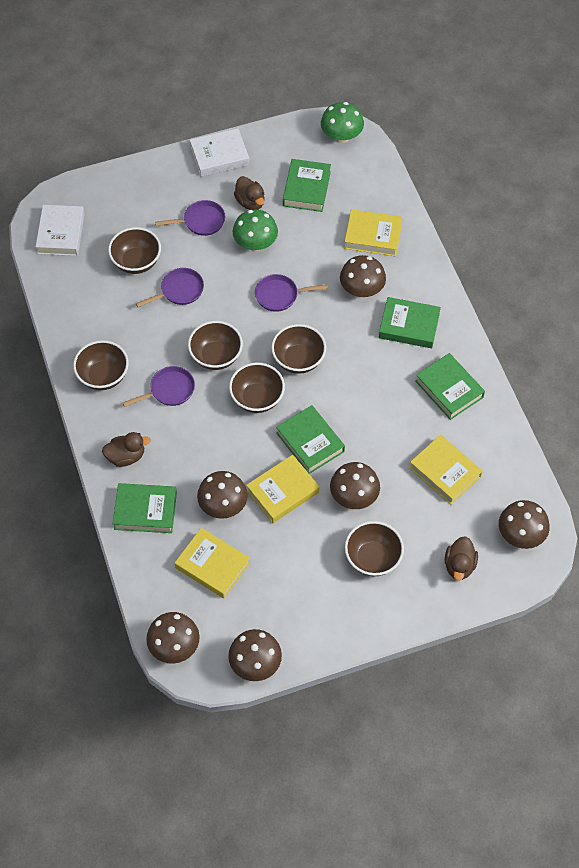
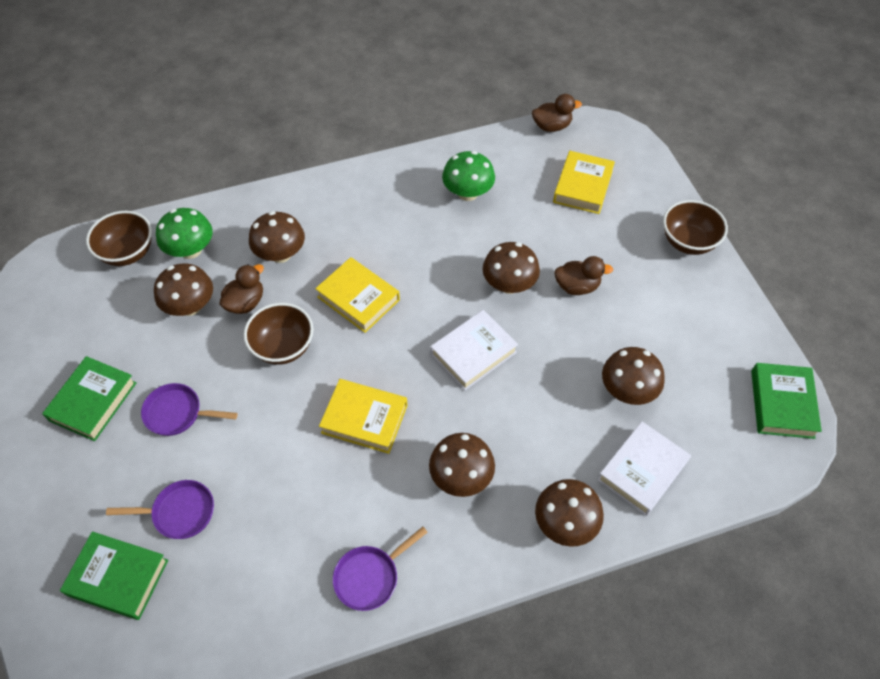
brown bowl: [73,340,129,390] [108,227,161,274] [188,321,243,370] [229,363,285,413] [271,324,326,374] [345,521,404,576] = 6 -> [86,211,152,266] [244,303,314,365] [663,200,728,255] = 3
green book: [113,483,177,533] [276,405,345,474] [283,159,331,212] [379,297,441,348] [415,353,485,420] = 5 -> [42,356,137,441] [60,532,168,620] [751,363,822,439] = 3
purple pan: [123,366,195,407] [136,268,204,307] [155,200,225,236] [255,274,328,312] = 4 -> [106,480,214,539] [141,383,238,436] [333,527,428,611] = 3
yellow book: [175,528,250,598] [246,455,319,523] [344,209,403,257] [409,435,483,505] = 4 -> [315,257,400,333] [319,379,408,454] [553,151,615,214] = 3

